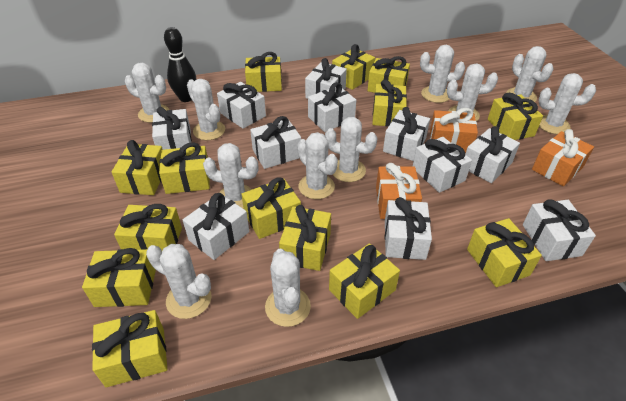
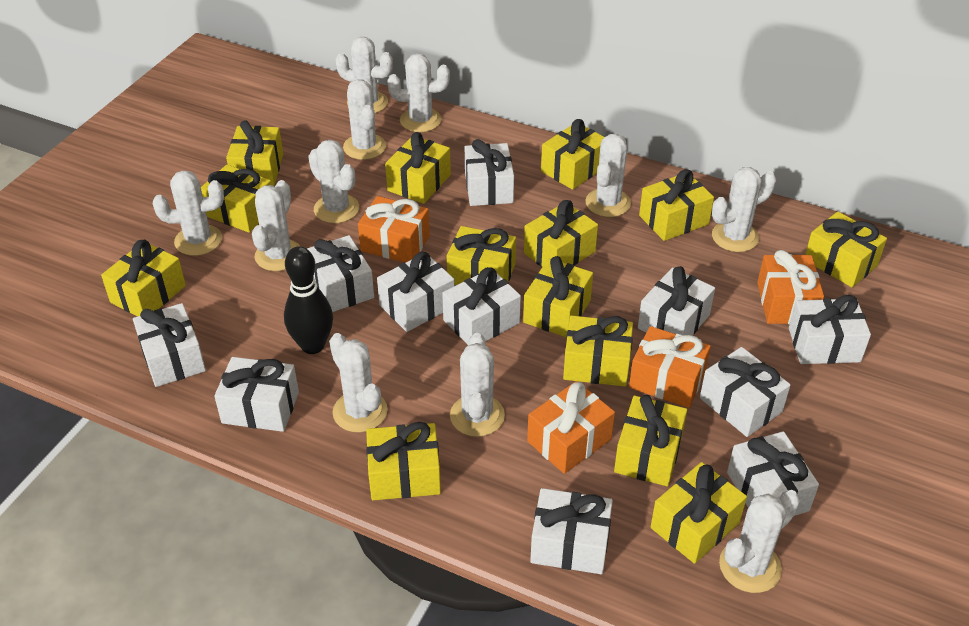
orange gift: [376,163,422,219] [430,108,478,153] [532,129,594,186] = 3 -> [358,196,430,263] [527,381,615,474] [629,326,711,408] [757,250,824,324] = 4

